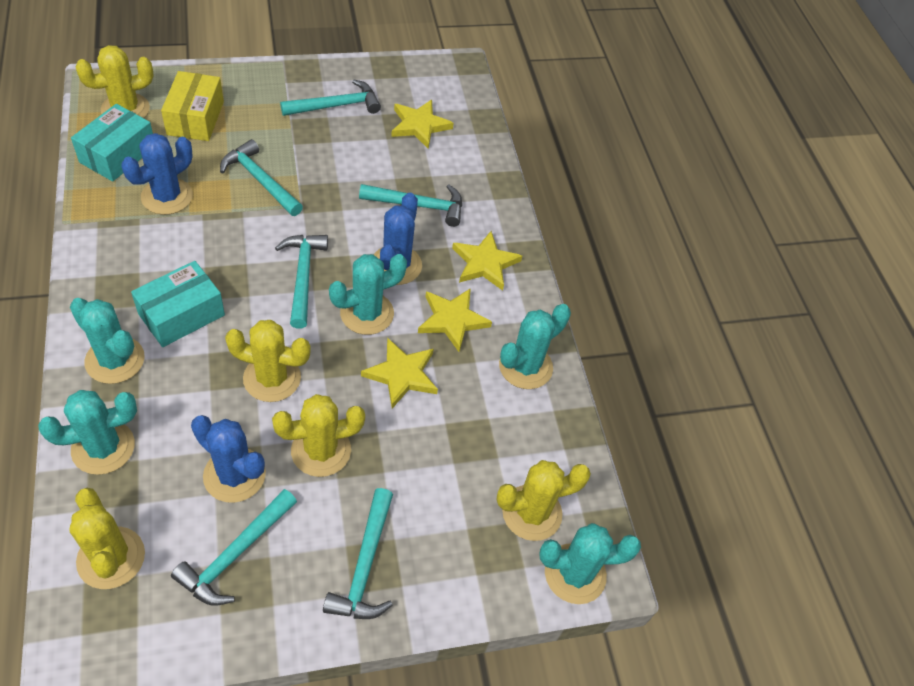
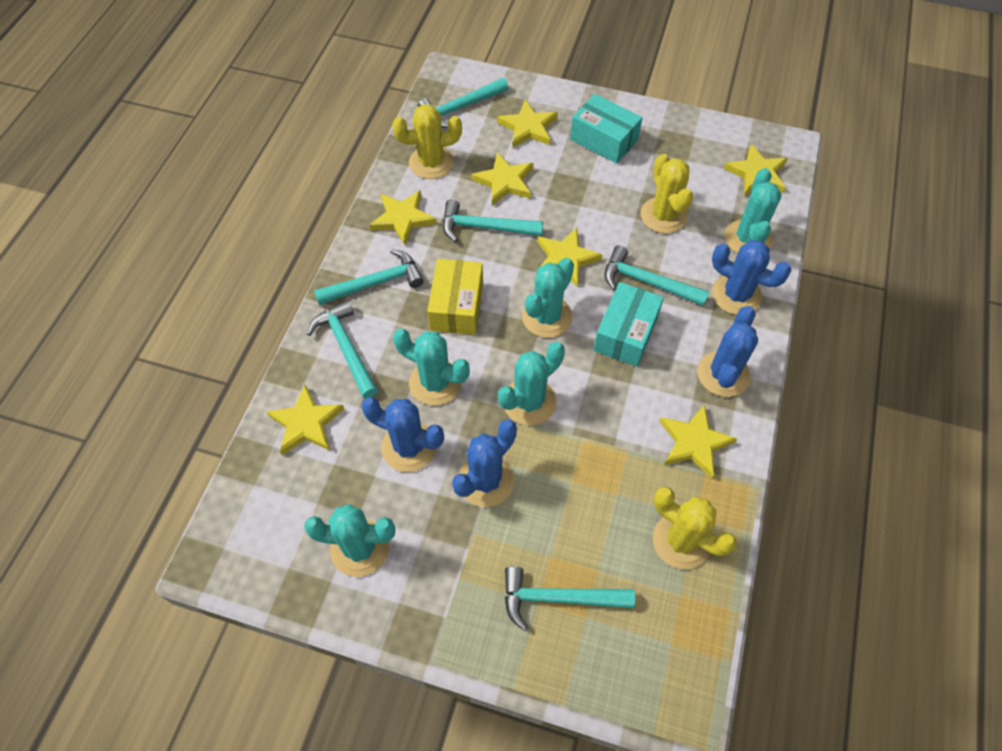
blue cactus: [122,133,193,215] [191,415,266,503] [374,192,422,285] = 3 -> [361,397,444,472] [452,419,517,507] [697,306,758,397] [712,240,792,315] = 4
yellow cactus: [69,488,145,589] [75,45,154,118] [225,320,311,402] [272,394,365,477] [496,460,591,541] = 5 -> [392,104,462,179] [641,154,693,234] [653,486,737,569] = 3
yellow star: [361,338,438,408] [391,100,454,149] [418,288,492,352] [452,231,522,291] = 4 -> [267,385,344,455] [370,190,437,245] [471,152,533,206] [497,100,558,148] [537,228,602,287] [659,405,737,479] [724,144,788,196] = 7

